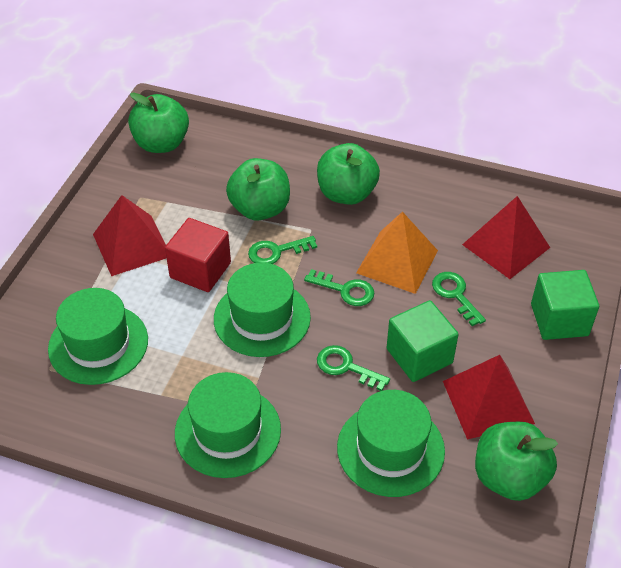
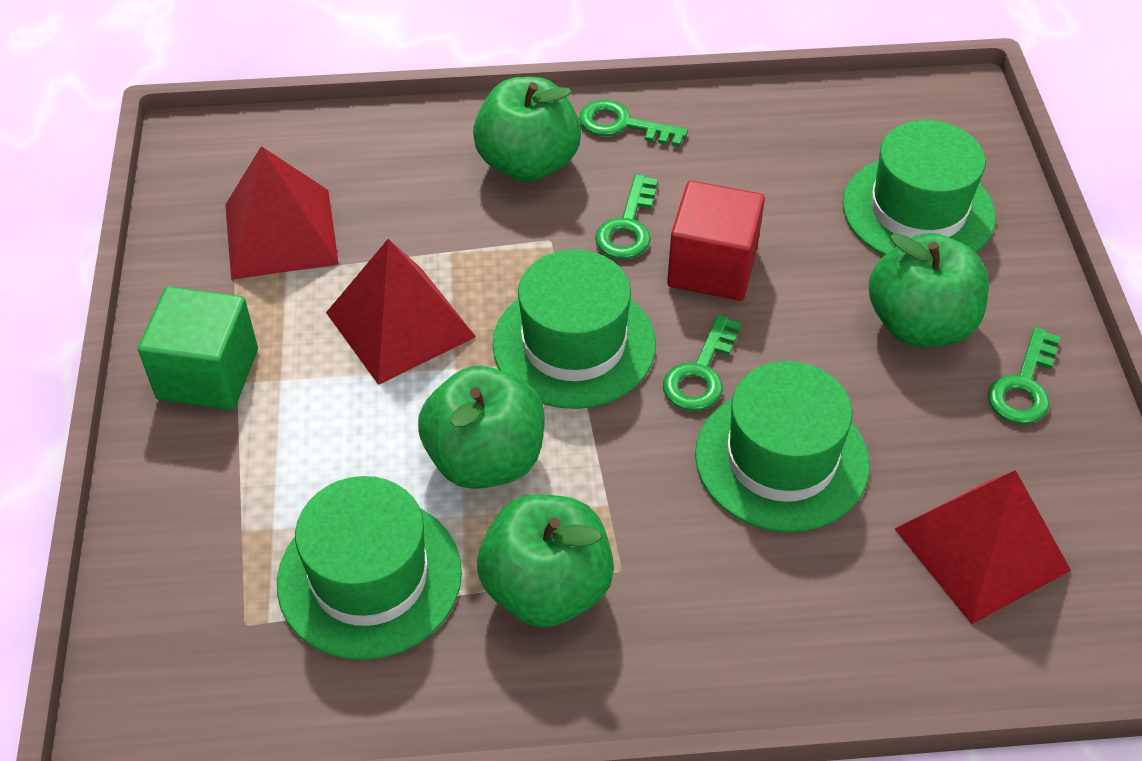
green cube: [386,300,459,382] [531,270,599,340] = 2 -> [138,287,258,410] = 1
orange pyramid: [356,212,438,294] = 1 -> none = 0

